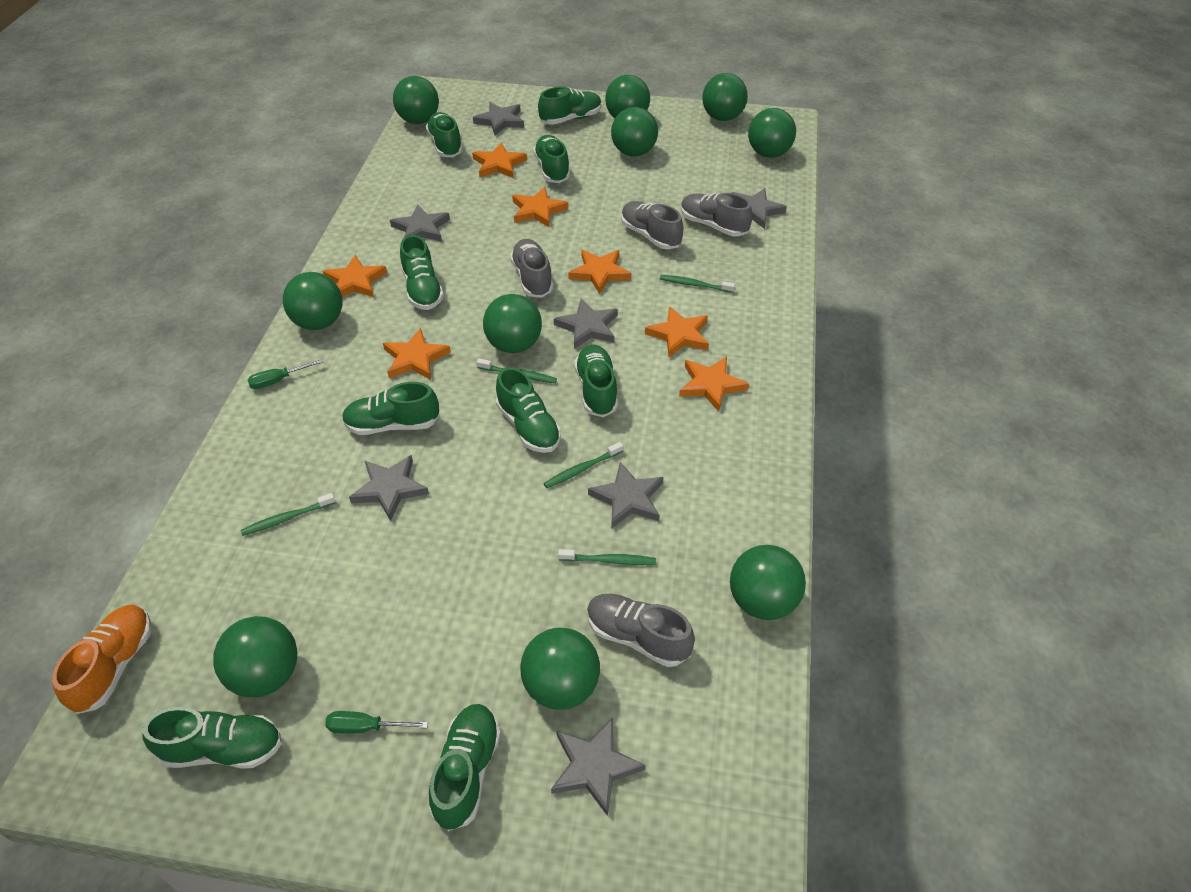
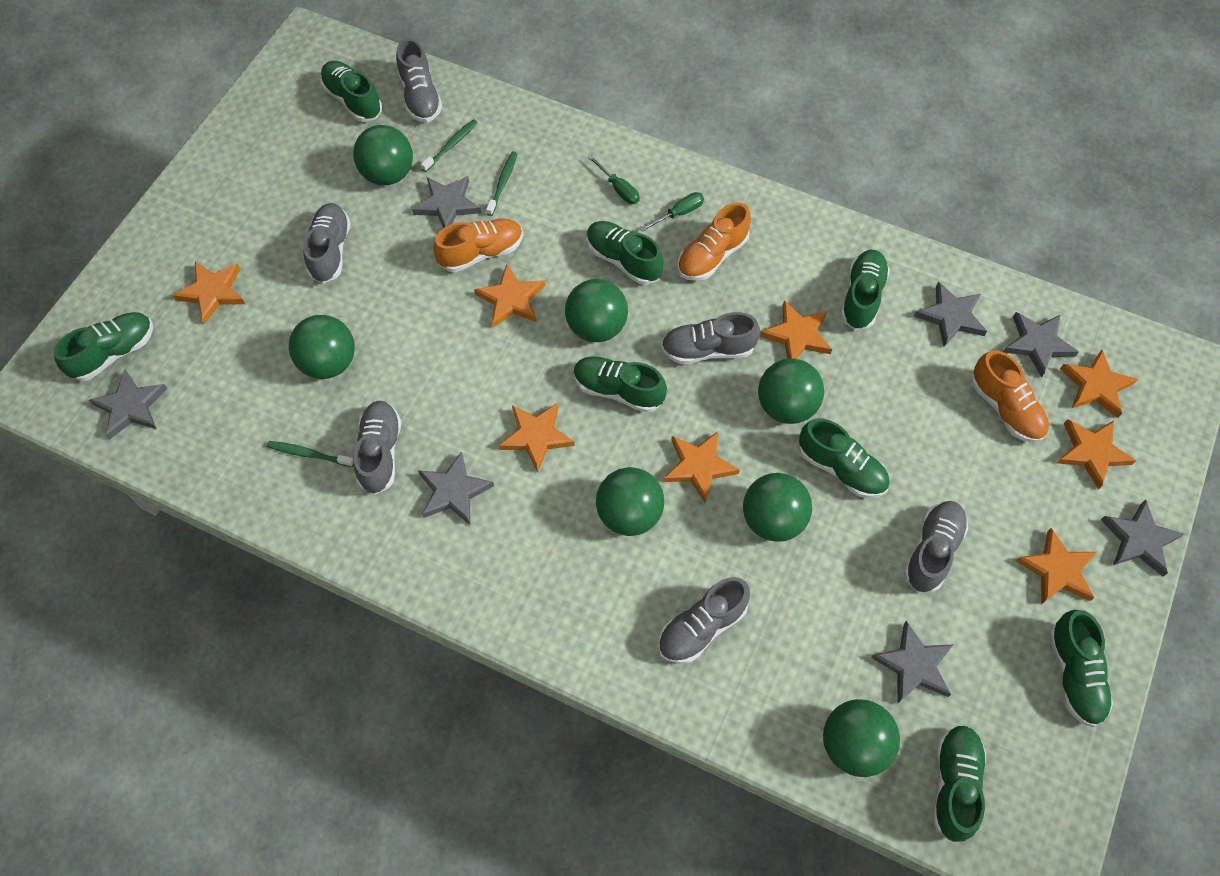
green ball: [213,616,297,697] [283,272,342,330] [393,76,439,124] [483,294,542,353] [520,628,600,710] [605,75,650,118] [611,107,658,156] [702,73,748,121] [730,545,806,620] [748,108,796,158] = 10 -> [289,315,355,379] [353,125,413,185] [565,279,628,342] [596,467,664,536] [743,473,812,542] [758,359,824,424] [823,699,900,777] = 7
green shoe: [142,707,282,769] [342,382,439,435] [400,235,444,310] [426,112,463,158] [429,704,501,831] [496,367,561,453] [533,135,570,183] [538,87,602,125] [574,344,618,417] = 9 -> [53,312,153,381] [320,61,382,122] [573,356,667,413] [587,221,663,285] [799,418,890,498] [841,250,890,330] [933,725,986,842] [1049,610,1113,727] = 8
green toothbrush: [241,493,335,536] [477,358,557,383] [544,442,623,488] [558,549,656,565] [660,275,735,293] = 5 -> [267,441,354,467] [421,119,478,172] [486,151,518,216] = 3
grey shoe: [510,239,553,298] [587,594,695,667] [621,201,683,249] [681,193,753,236] = 4 -> [303,203,351,284] [353,401,401,495] [396,38,442,123] [658,577,750,664] [661,312,760,364] [904,501,968,592] = 6
orange shoe: [52,605,152,714] = 1 -> [433,219,523,272] [678,202,751,281] [971,350,1049,443] = 3
orange star: [323,255,387,297] [383,328,451,380] [472,142,527,178] [512,187,568,227] [568,250,631,294] [645,306,709,357] [679,357,749,412] = 7 -> [172,262,245,324] [474,264,545,328] [498,403,575,472] [663,432,740,503] [760,301,832,359] [1016,528,1097,605] [1057,419,1136,489] [1060,350,1138,418] = 8

